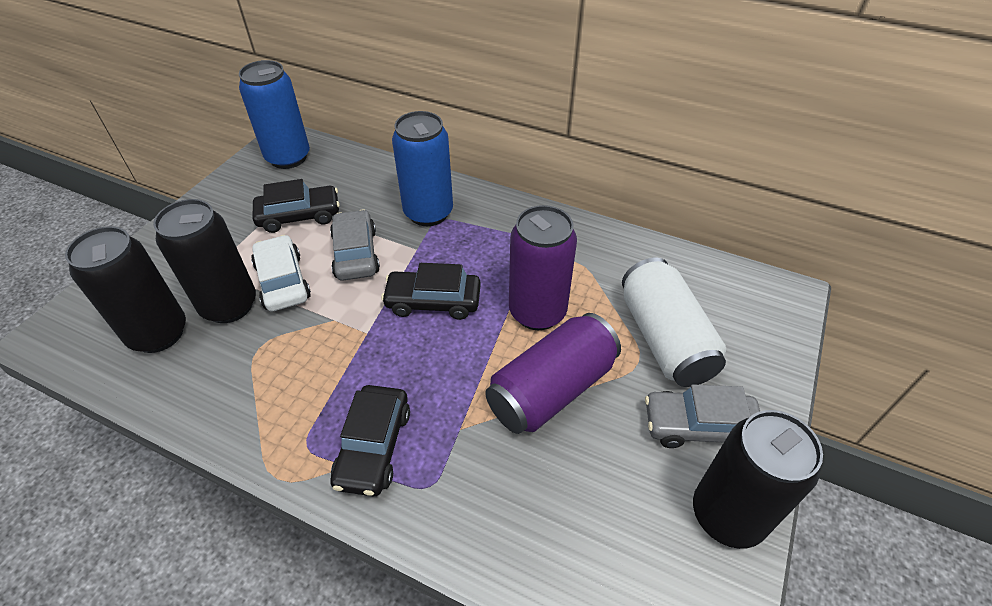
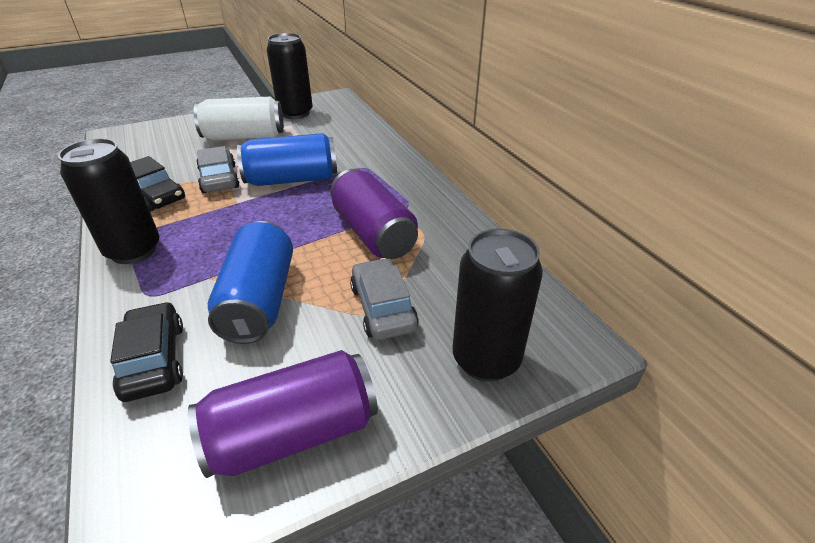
black car: [253,179,340,233] [330,385,410,496] [381,263,481,320] = 3 -> [110,302,183,402] [130,156,185,212] = 2
white car: [251,235,311,312] = 1 -> none = 0

